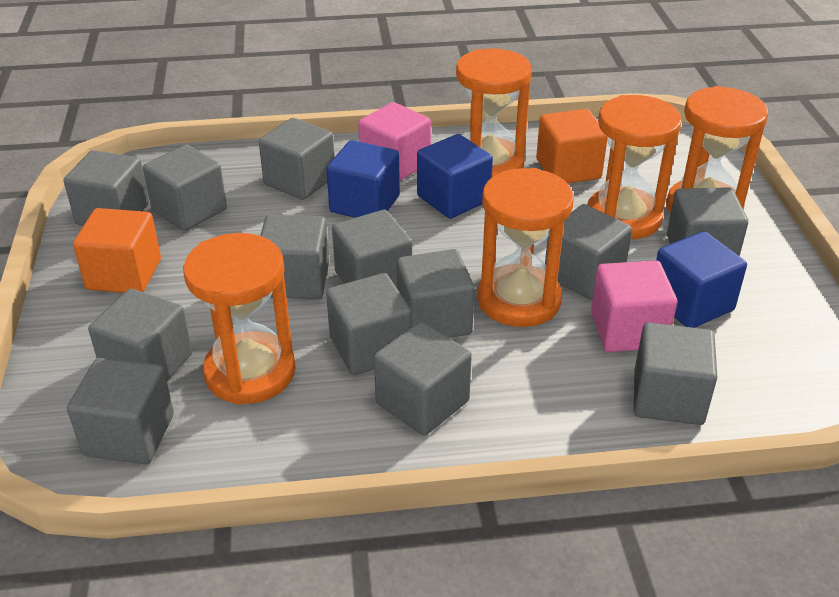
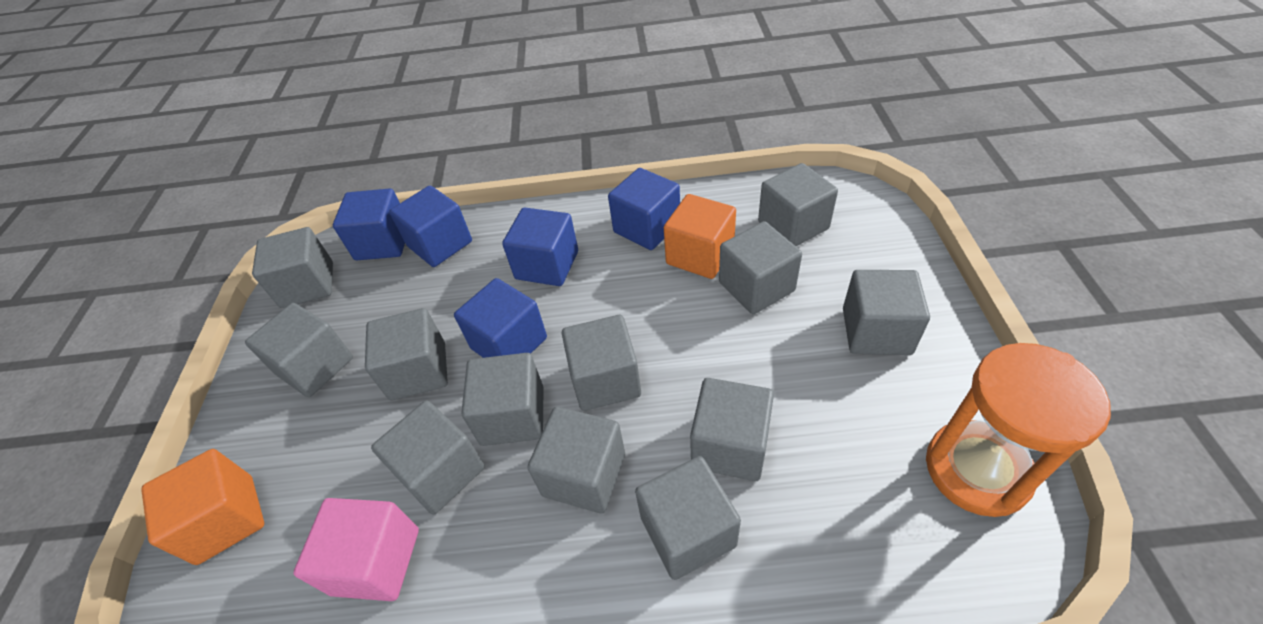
blue cube: [327,140,400,218] [417,134,493,219] [656,231,747,328] = 3 -> [333,188,405,260] [389,186,472,267] [454,278,547,358] [502,208,578,286] [608,168,680,250] = 5
grey cube: [64,150,149,226] [67,358,174,464] [88,289,192,380] [143,144,227,231] [259,118,334,200] [260,215,329,299] [326,273,412,375] [332,210,412,288] [374,322,472,436] [397,249,475,338] [545,204,632,300] [634,323,717,425] [667,187,748,256] = 13 -> [245,303,353,397] [252,227,333,308] [365,308,448,400] [371,401,485,515] [461,353,544,446] [528,407,625,514] [562,315,641,411] [635,456,741,580] [690,378,774,481] [719,221,802,314] [758,163,838,246] [843,270,930,355] = 12
orange hourglass: [183,233,296,404] [456,48,532,177] [477,168,574,327] [587,95,682,239] [666,86,768,213] = 5 -> [926,343,1111,517] = 1
pink cube: [358,102,431,181] [591,260,677,352] = 2 -> [293,498,419,601] = 1

